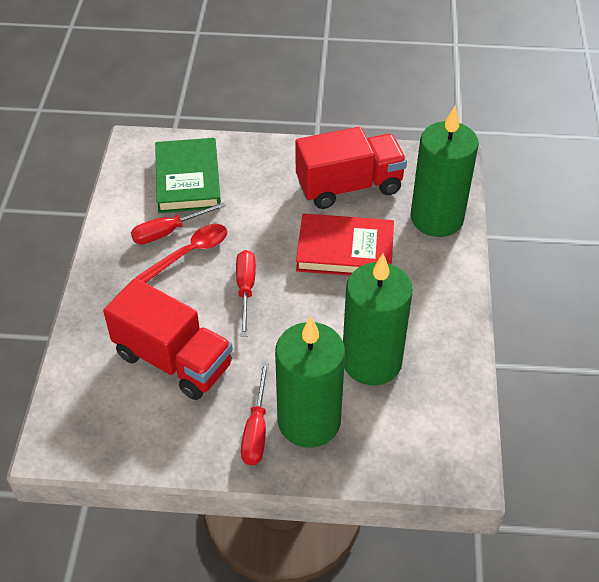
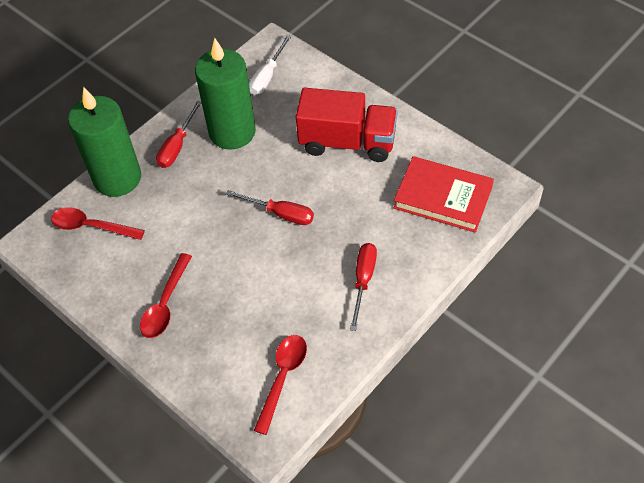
green book: [155,138,221,213] = 1 -> none = 0
green candle: [275,317,345,448] [343,254,413,385] [411,105,479,237] = 3 -> [68,87,141,197] [195,38,256,150] = 2
red spoon: [135,224,227,283] = 1 -> [51,207,145,240] [140,253,192,338] [254,335,307,435] = 3
red truck: [103,278,233,400] [296,127,407,209] = 2 -> [296,88,398,162] = 1
white screwdriver: none = 0 -> [249,35,292,95] = 1

